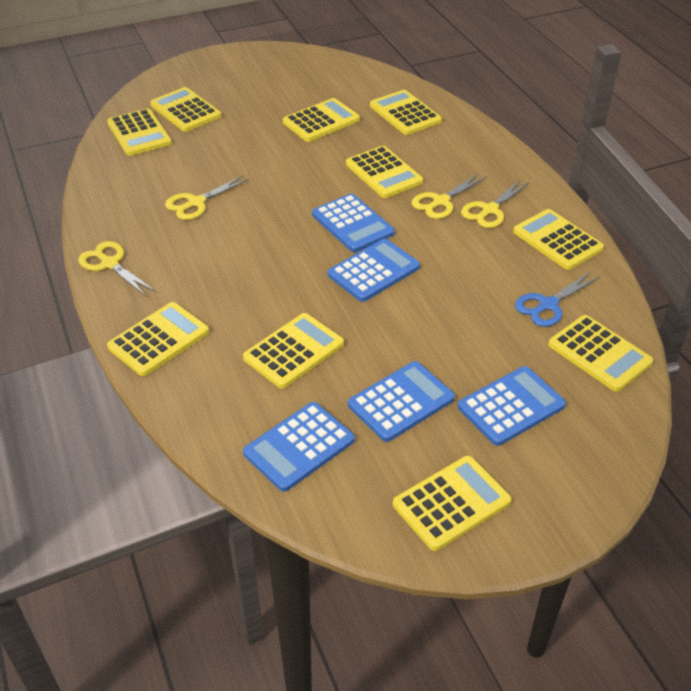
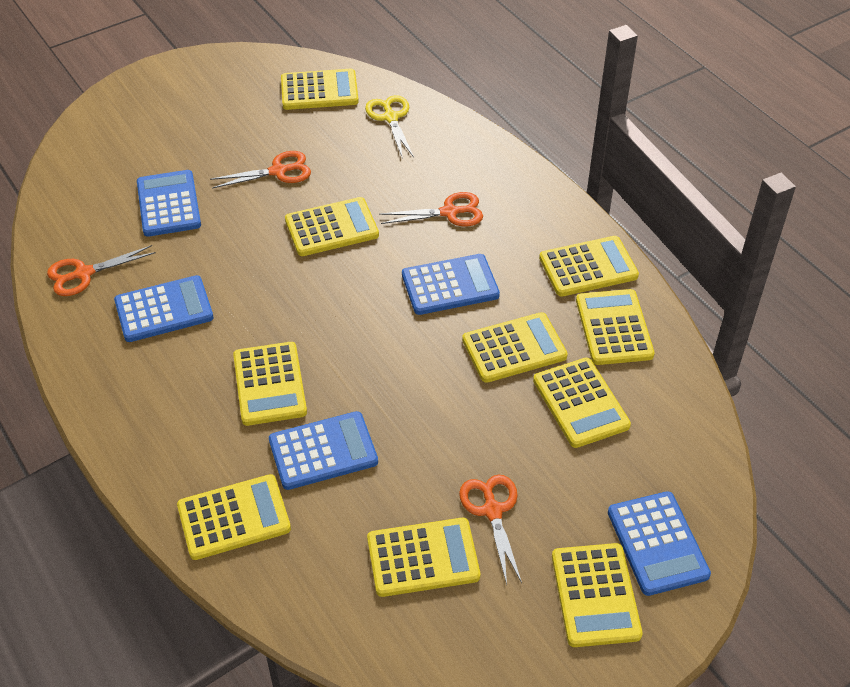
blue scissors: [515,271,599,327] = 1 -> none = 0
orange scissors: none = 0 -> [47,245,156,296] [210,151,311,188] [379,192,483,226] [459,474,522,584] = 4
yellow scissors: [78,241,156,296] [165,175,250,220] [412,173,487,219] [461,179,530,228] = 4 -> [365,95,414,159] = 1

